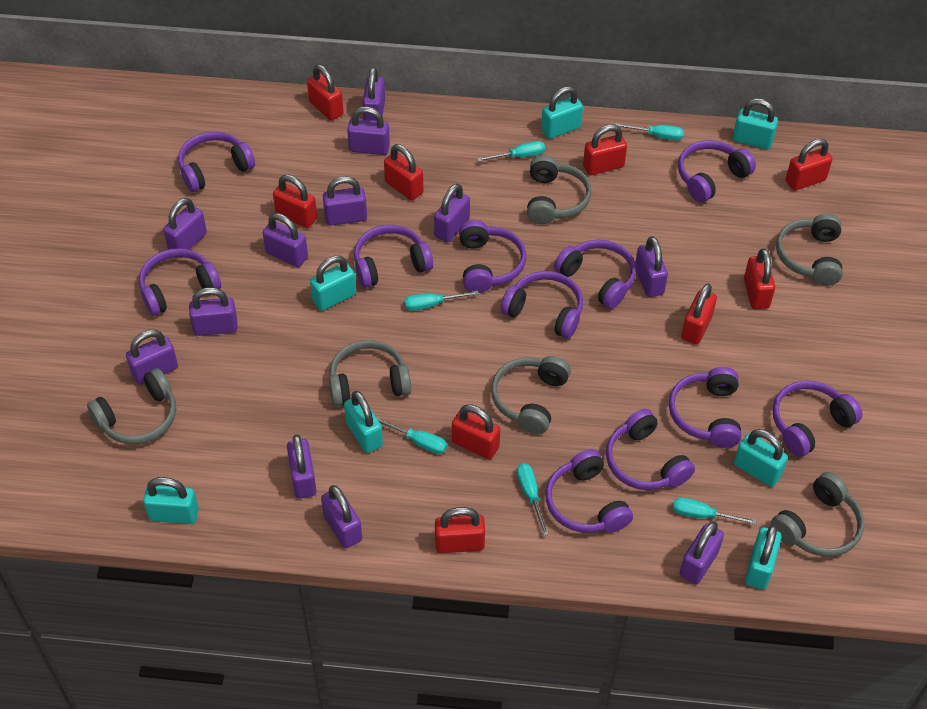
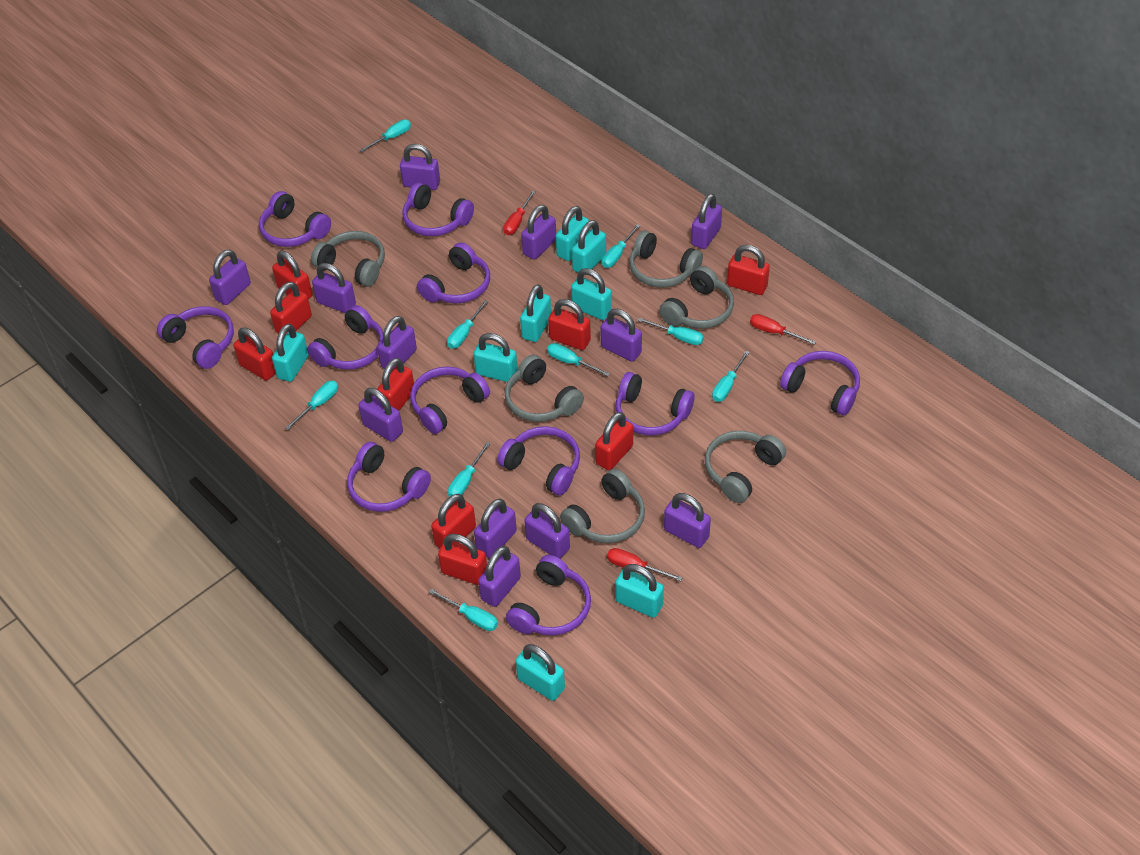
red screwdriver: none = 0 -> [503,190,536,235] [607,548,683,581] [750,314,816,345] = 3
turquoise padlock: [143,477,199,524] [310,256,356,311] [344,391,383,453] [541,86,583,139] [733,99,778,149] [734,429,788,487] [745,524,782,589] = 7 -> [272,324,309,382] [473,333,518,382] [515,644,565,701] [520,284,551,342] [556,206,589,261] [571,268,612,320] [572,220,606,272] [615,564,664,618] = 8
turquoise screwdriver: [376,417,447,454] [404,291,479,311] [477,141,545,162] [517,463,549,536] [615,123,684,140] [673,497,757,525] = 6 -> [285,381,338,430] [360,119,411,152] [429,589,498,631] [447,300,489,349] [448,442,491,497] [547,343,610,376] [602,224,641,268] [637,318,704,345] [712,351,750,402] = 9

